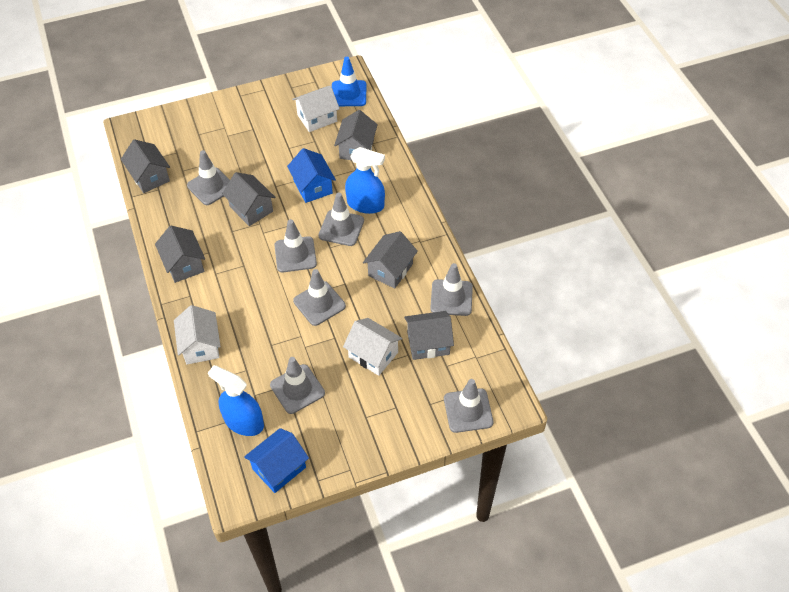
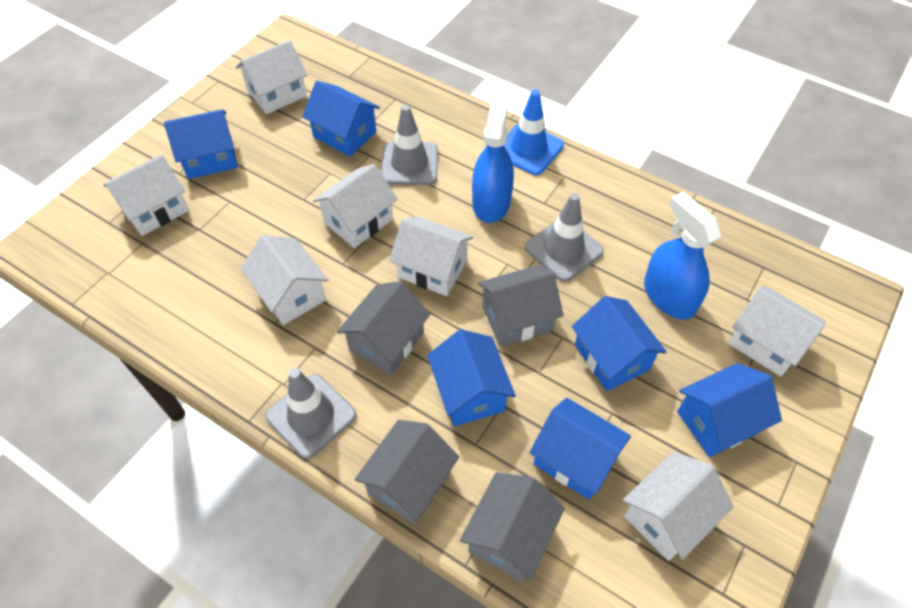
blue house: [244,428,309,493] [287,148,336,203] = 2 -> [164,109,238,179] [302,81,380,157] [427,329,516,426] [530,398,631,499] [572,296,667,391] [677,363,782,457] = 6
grey house: [121,139,170,193] [155,226,205,283] [222,172,275,226] [334,110,378,160] [363,231,418,289] [404,311,454,360] = 6 -> [337,281,430,375] [355,420,459,525] [460,472,565,581] [478,265,564,347] = 4
grey traffic cone: [187,150,230,205] [270,357,325,414] [274,219,317,272] [293,269,346,326] [318,192,364,246] [430,263,473,316] [444,379,493,433] = 7 -> [265,368,357,459] [381,105,438,185] [525,193,604,282] = 3
white house: [174,305,221,364] [292,85,340,132] [343,318,403,376] = 3 -> [103,154,189,236] [236,40,307,114] [240,235,328,325] [313,164,398,248] [389,216,473,296] [623,452,733,561] [728,285,826,376] = 7

